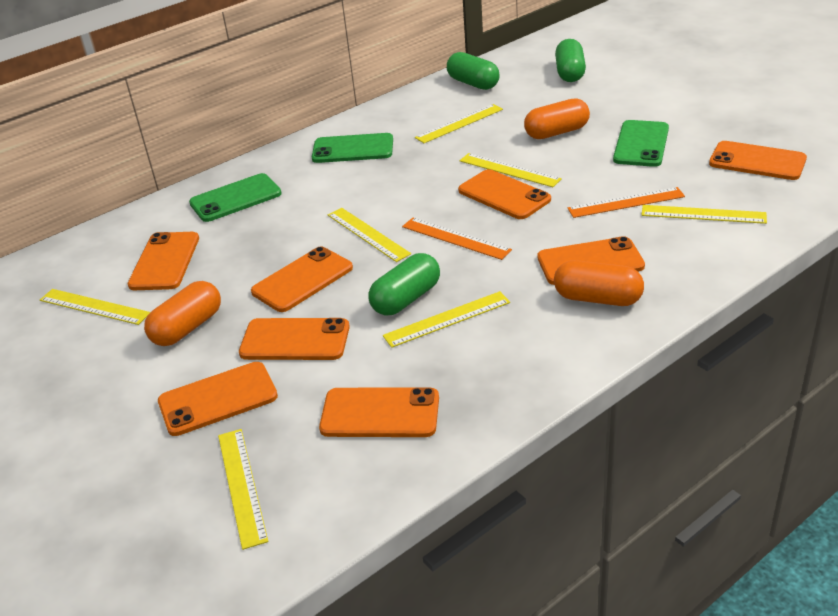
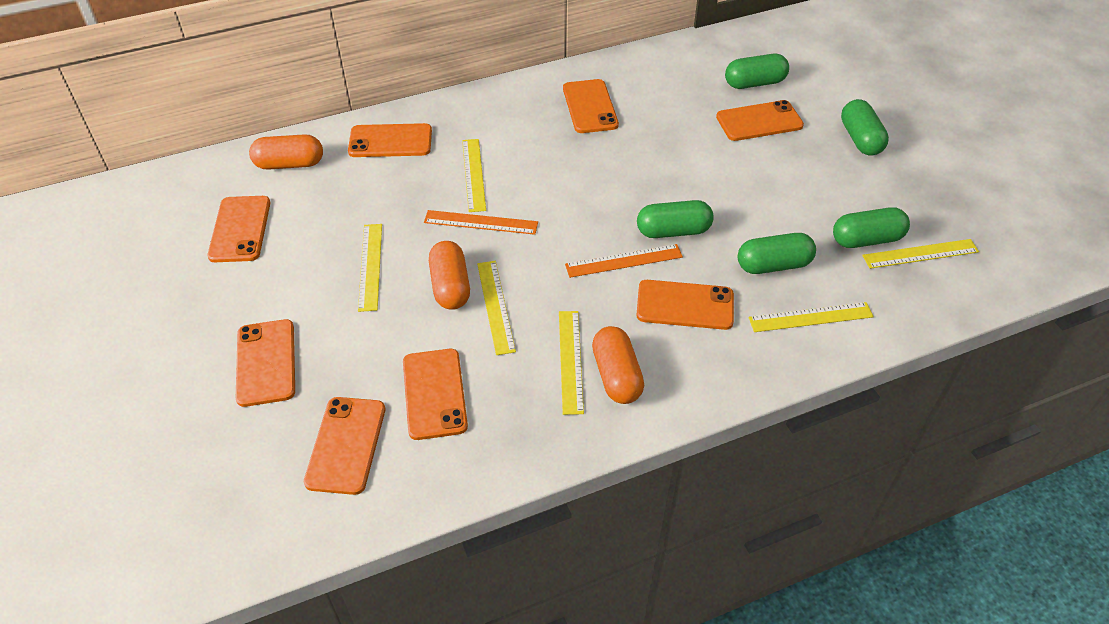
green capsule: [369,253,440,315] [447,52,500,90] [555,39,586,82] = 3 -> [637,200,714,238] [725,54,789,89] [738,233,816,274] [833,207,910,248] [841,99,889,156] = 5
green phone: [189,173,282,222] [312,133,393,163] [613,120,669,167] = 3 -> none = 0
yellow ruler: [40,289,150,325] [218,429,268,550] [328,208,411,262] [383,291,510,348] [415,104,503,143] [460,153,562,187] [641,205,767,224] = 7 -> [358,224,382,312] [462,139,486,212] [477,261,516,355] [559,311,584,415] [748,302,874,332] [862,239,979,269] = 6

